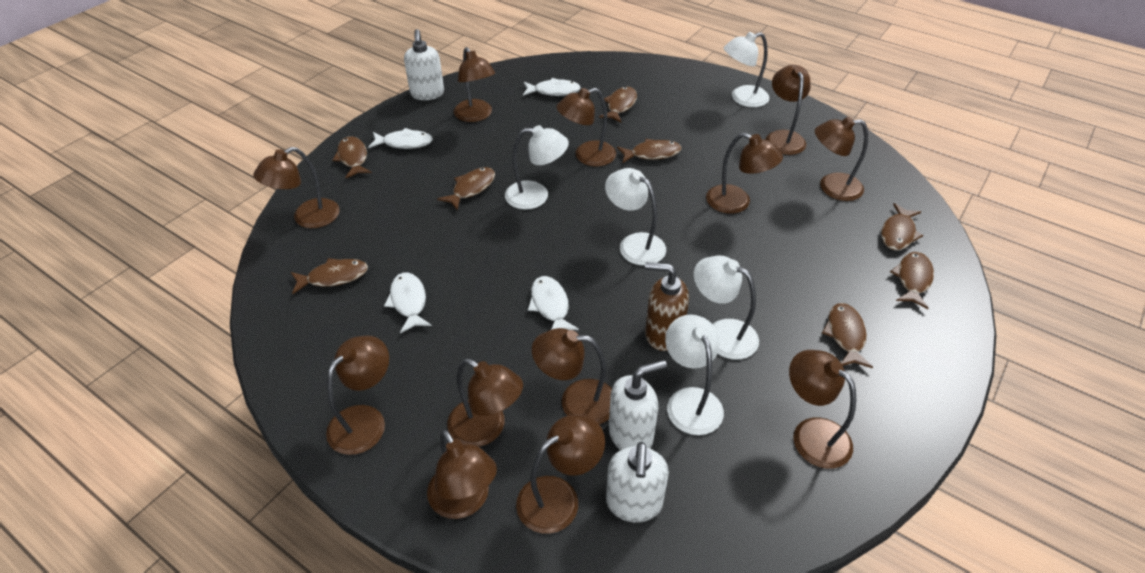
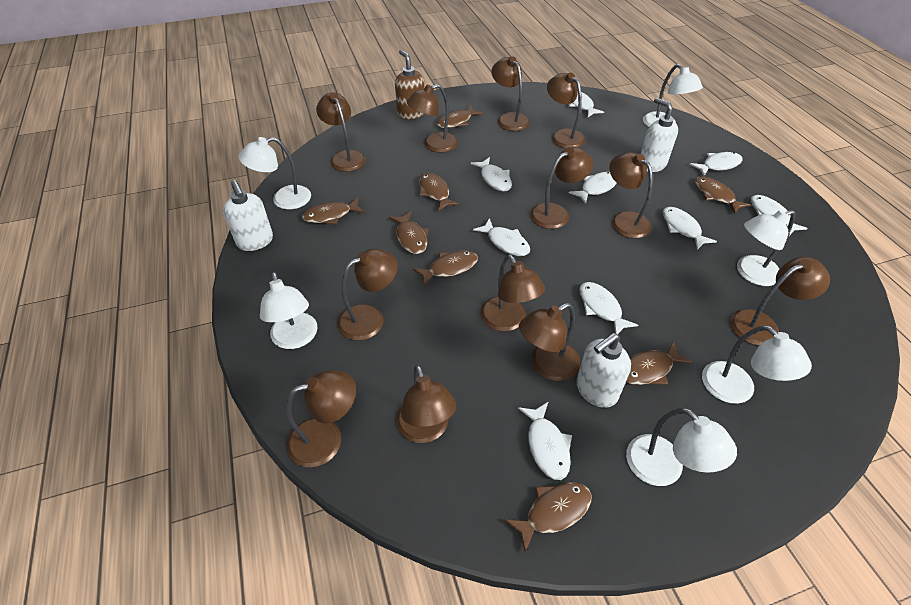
white fish: [368,128,433,149] [384,272,432,334] [523,78,581,96] [528,276,579,330] = 4 -> [471,157,512,191] [473,218,530,256] [518,401,572,480] [569,92,604,117] [569,172,617,204] [579,282,638,334] [662,207,717,250] [689,152,742,176] [751,195,808,236] = 9
white lamp: [505,125,569,210] [605,168,666,266] [665,315,724,435] [694,255,759,360] [724,32,769,107] = 5 -> [239,137,311,209] [260,272,317,349] [626,408,737,486] [643,64,703,127] [702,325,812,404] [737,210,795,286] = 6

